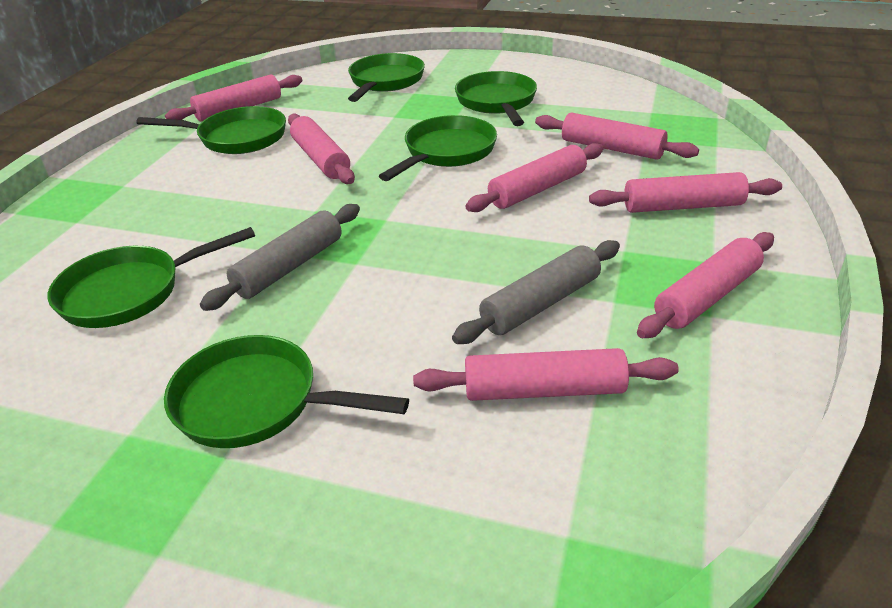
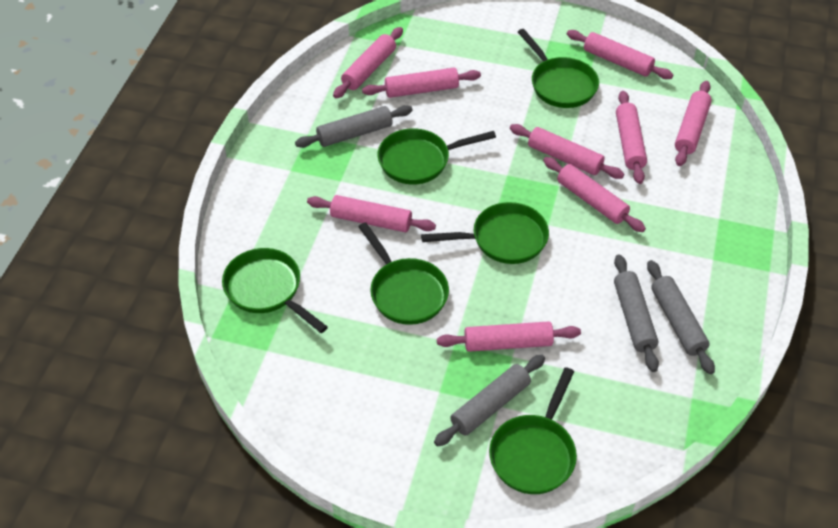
grey rolling pin: [200,204,360,311] [452,240,620,344] = 2 -> [295,105,413,148] [434,355,545,447] [614,254,659,372] [647,260,715,374] = 4
pink rolling pin: [165,74,302,121] [288,114,355,184] [413,348,679,401] [465,143,604,212] [535,113,699,160] [589,172,782,213] [637,232,774,338] = 7 -> [307,195,436,232] [333,27,403,98] [362,68,481,98] [437,321,581,352] [510,124,624,179] [543,157,646,232] [567,30,673,79] [616,91,647,184] [675,81,712,166] = 9

